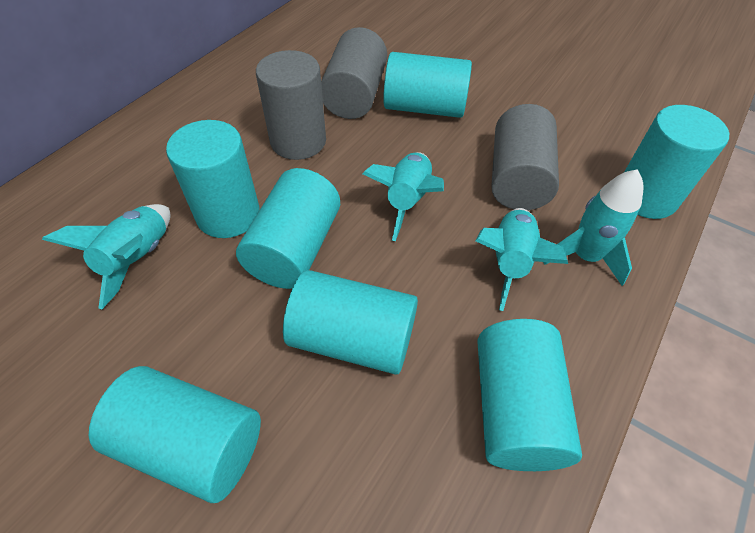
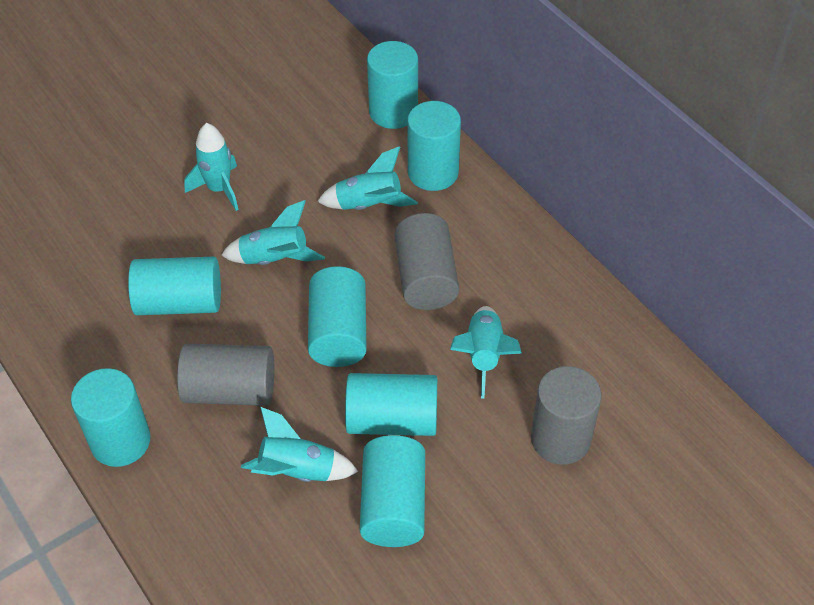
turquoise rocket: [42,204,170,309] [362,152,444,241] [475,208,568,311] [543,169,643,286] = 4 -> [184,123,239,211] [221,200,325,265] [241,407,358,482] [317,146,418,210] [450,306,522,398] = 5

